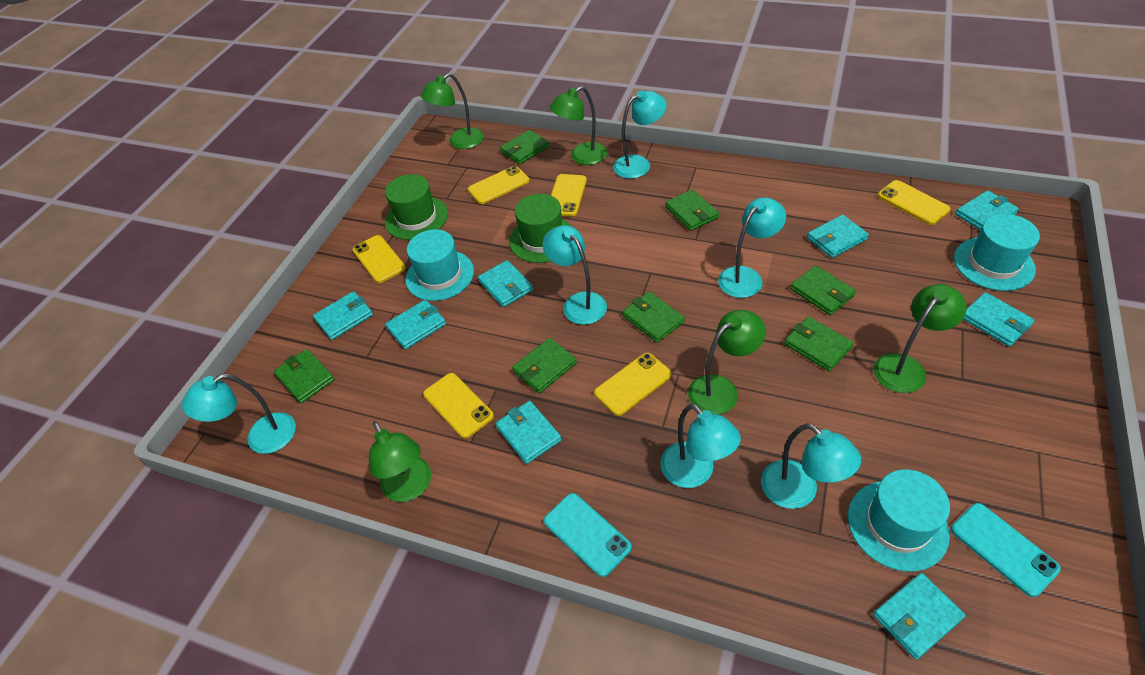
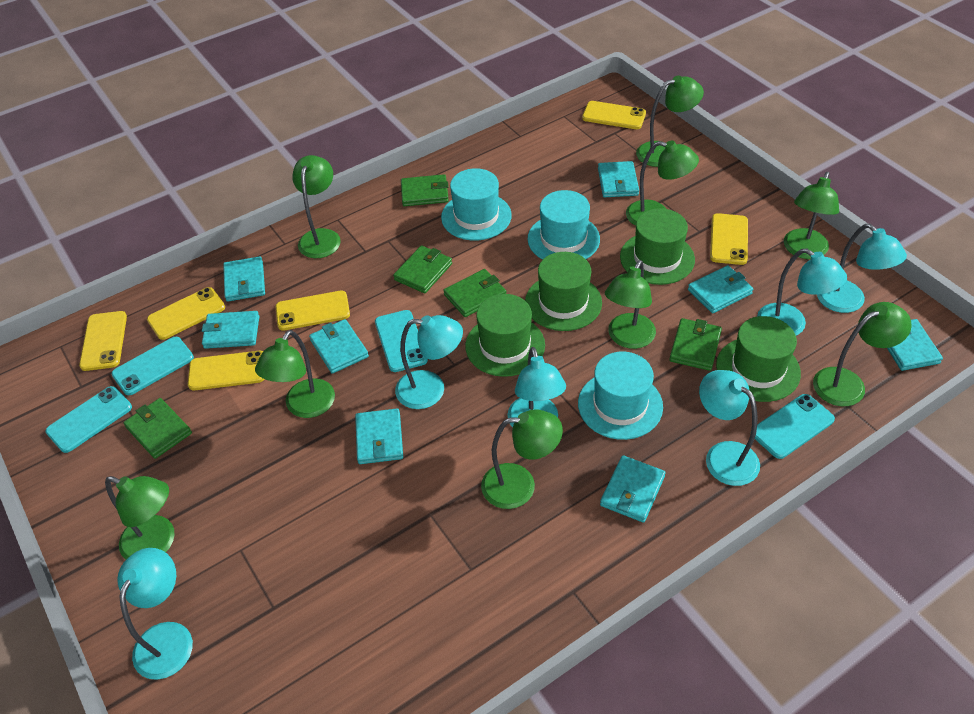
green hat: [385,174,448,240] [509,194,572,263] = 2 -> [465,294,545,377] [525,252,602,331] [620,208,695,285] [716,316,801,402] = 4
green lamp: [369,421,431,502] [421,73,483,149] [550,86,607,165] [688,310,766,415] [874,284,967,393] = 5 -> [105,476,175,560] [255,330,335,418] [292,155,341,258] [481,410,563,509] [605,260,656,349] [626,141,699,226] [636,75,704,167] [784,172,839,259] [813,302,912,406] = 9
green wallet: [274,349,335,403] [500,130,549,164] [512,338,577,393] [622,292,685,343] [665,189,719,231] [784,316,854,371] [790,265,856,315] = 7 -> [123,398,192,459] [393,246,452,293] [401,174,449,206] [443,269,506,317] [669,318,722,371] = 5
turquoise phone: [544,493,632,577] [951,503,1061,597] = 2 -> [46,386,132,453] [111,337,194,395] [375,310,428,372] [755,394,835,459] = 4

